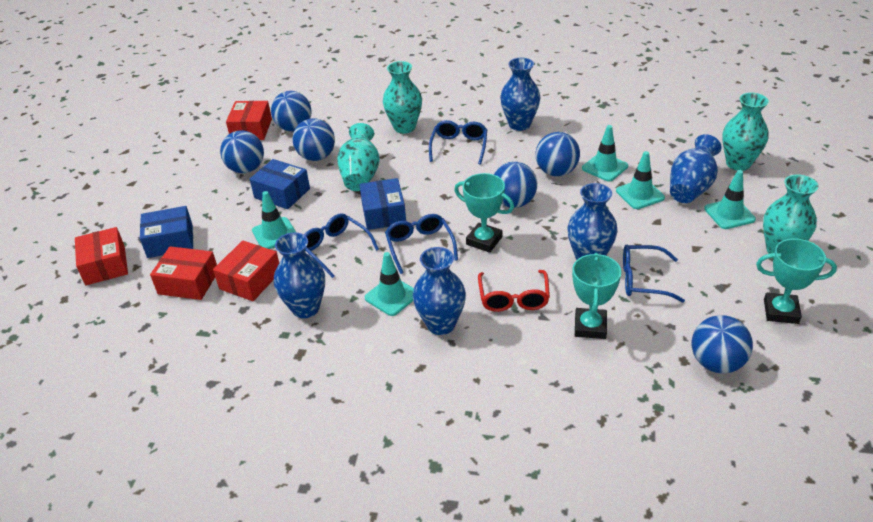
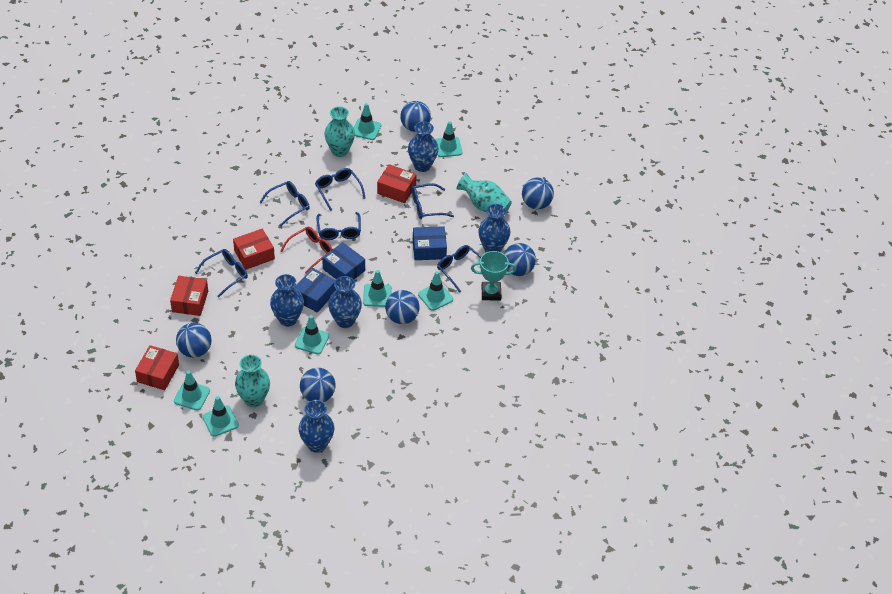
blue glasses: [304,213,379,278] [385,214,458,274] [429,120,487,165] [623,245,685,303] = 4 -> [195,249,248,297] [259,181,310,226] [315,168,366,211] [316,212,361,240] [412,183,454,219] [437,245,481,293] = 6
turquoise traffic cone: [252,191,296,249] [365,252,414,316] [582,125,628,181] [616,151,665,209] [704,170,756,229] = 5 -> [174,371,210,410] [202,396,239,437] [295,315,329,354] [354,103,381,140] [363,270,392,307] [418,271,453,311] [435,121,462,157] = 7
turquoise trophy: [454,173,514,253] [572,253,621,339] [756,239,837,324] = 3 -> [471,251,517,301] = 1
turquoise vase: [337,123,380,191] [383,61,422,134] [722,93,769,171] [763,174,819,254] = 4 -> [235,355,270,407] [324,106,355,157] [457,173,512,212] = 3

